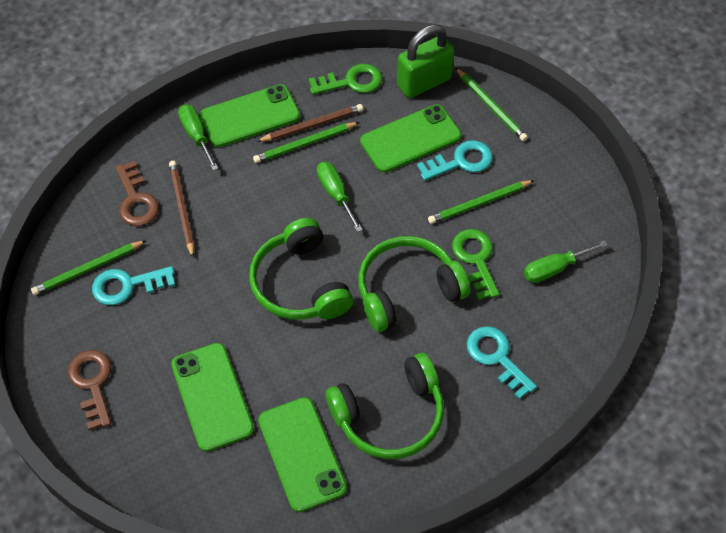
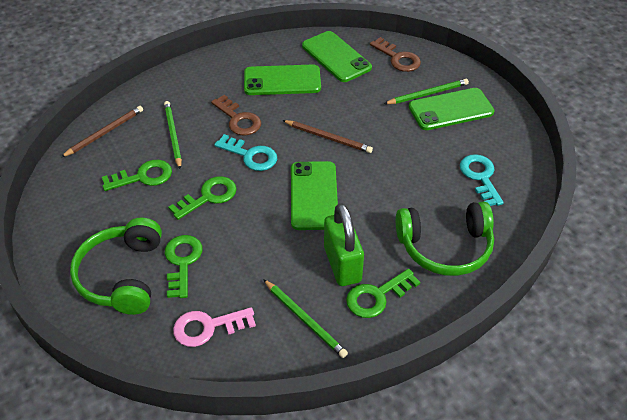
green headphones: [249,218,353,320] [326,353,444,459] [358,236,470,332] = 3 -> [70,218,162,315] [396,202,494,276] = 2
green key: [309,64,382,95] [452,229,499,300] = 2 -> [102,160,172,191] [165,235,203,298] [168,176,237,220] [346,269,420,318] = 4
green pencil: [31,240,147,295] [253,122,360,163] [428,180,534,224] [455,67,528,141] = 4 -> [164,101,182,169] [263,279,348,358] [384,79,469,104] = 3
green screwdriver: [178,104,218,171] [317,162,363,232] [524,241,608,283] = 3 -> none = 0
pink key: none = 0 -> [173,307,256,347] = 1
turquoise key: [92,266,175,305] [417,140,493,181] [467,326,537,399] = 3 -> [214,134,277,171] [460,154,504,206] = 2

